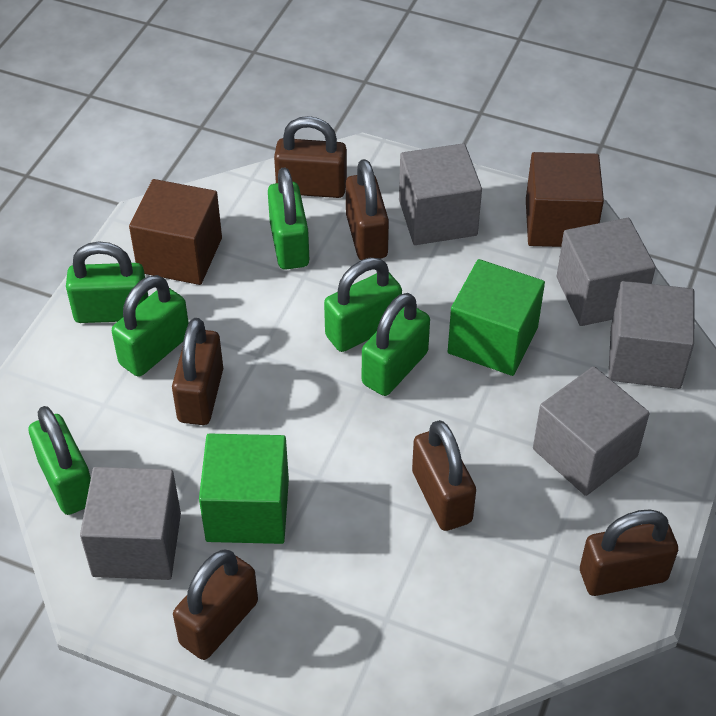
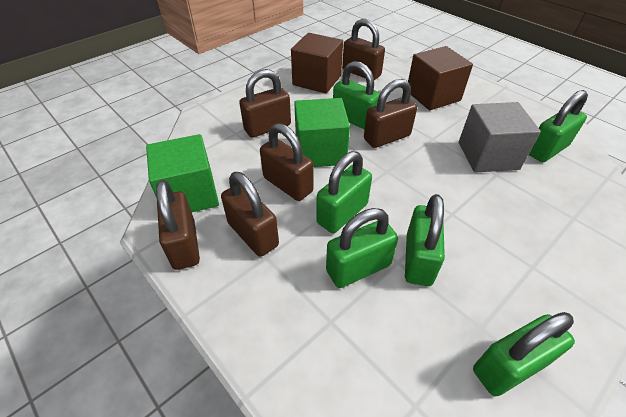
grey cube: [80,467,181,580] [399,143,482,245] [533,366,650,496] [557,218,656,326] [608,281,694,389] = 5 -> [459,102,541,173] = 1

